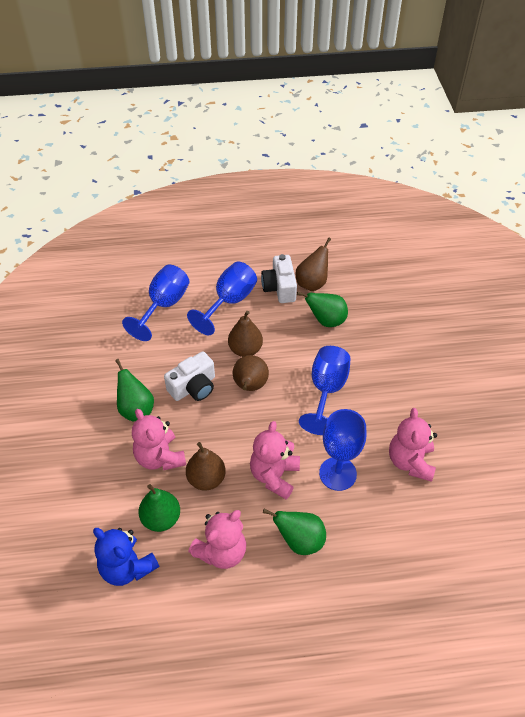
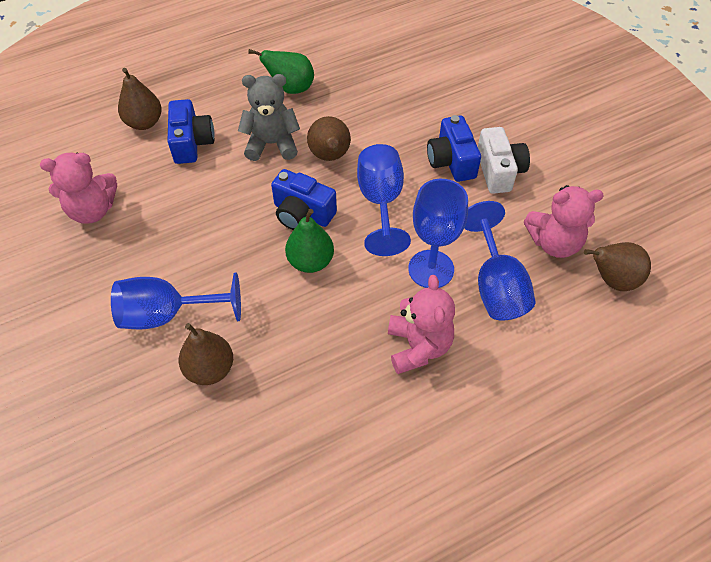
blue camera: none = 0 -> [168,99,214,164] [271,169,337,230] [427,115,481,182] = 3
blue teddy bear: [93,528,160,586] = 1 -> none = 0
green pear: [115,359,154,421] [139,484,180,532] [263,509,326,555] [297,292,348,327] = 4 -> [248,49,314,94] [285,209,334,273] = 2
grey teddy bear: none = 0 -> [238,74,300,161] = 1
pink teddy bear: [132,409,186,470] [189,510,246,569] [250,421,300,499] [389,408,437,482] = 4 -> [40,153,117,224] [388,275,455,374] [524,185,604,258] = 3
white camera: [164,351,215,401] [261,254,297,303] = 2 -> [478,127,530,194] = 1

